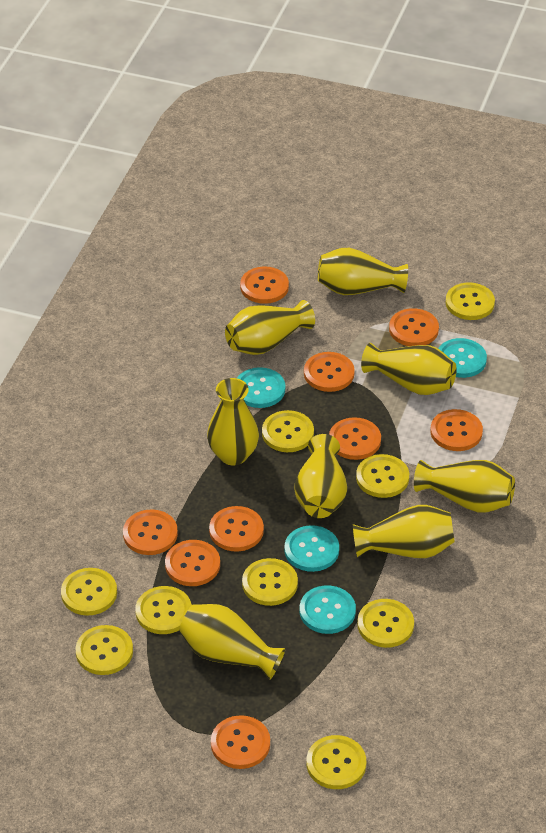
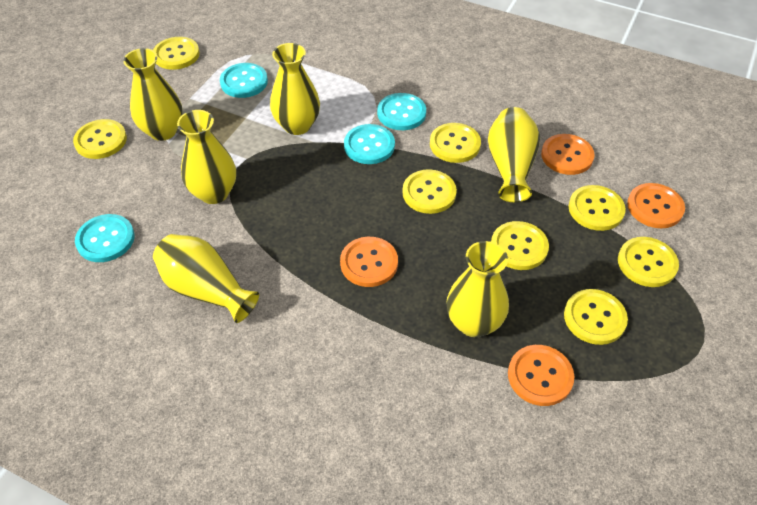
orange button: [123,509,178,555] [165,540,220,586] [209,506,264,552] [211,715,270,769] [240,266,289,304] [304,352,355,392] [329,417,381,460] [389,308,439,346] [430,409,483,451] = 9 -> [340,237,398,287] [508,345,574,406] [541,134,595,175] [627,183,685,228] = 4
yellow button: [61,568,117,616] [76,625,133,675] [135,586,192,634] [242,558,298,606] [262,410,314,452] [306,735,366,789] [356,454,409,498] [357,599,414,648] [446,282,495,320] = 9 -> [73,119,127,159] [153,37,200,70] [402,169,457,214] [430,123,481,163] [491,221,549,270] [564,289,628,345] [569,185,626,231] [618,237,679,287] = 8
yellow vase: [179,604,285,680] [207,378,259,465] [225,300,315,355] [294,434,347,518] [318,248,408,295] [353,505,455,558] [361,343,457,395] [414,460,515,513] = 8 -> [123,48,183,141] [153,234,259,323] [177,110,236,204] [270,43,320,135] [446,241,509,337] [488,107,540,202] = 6

